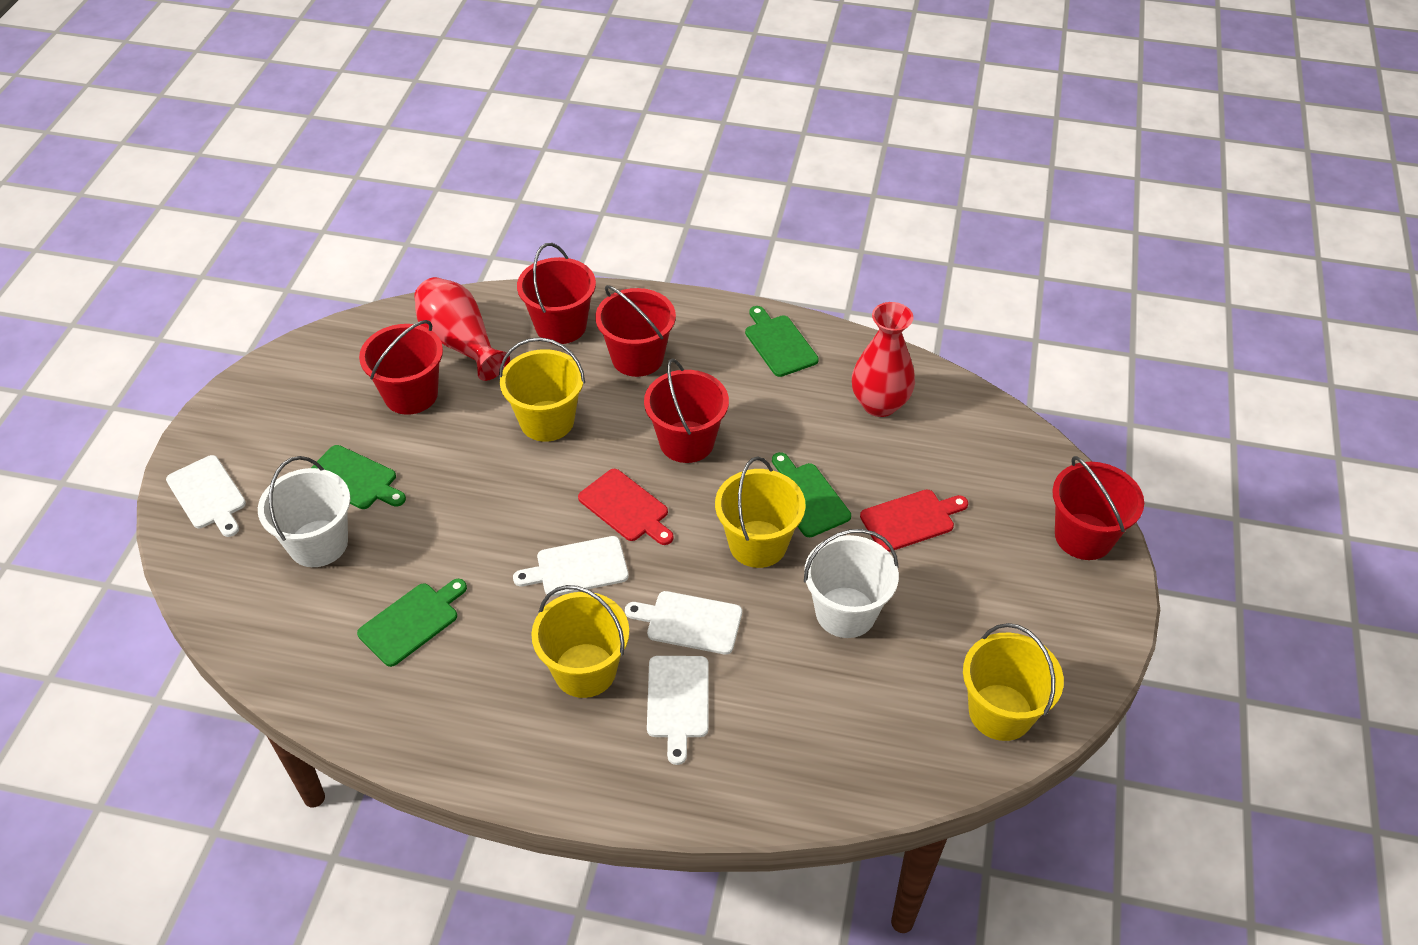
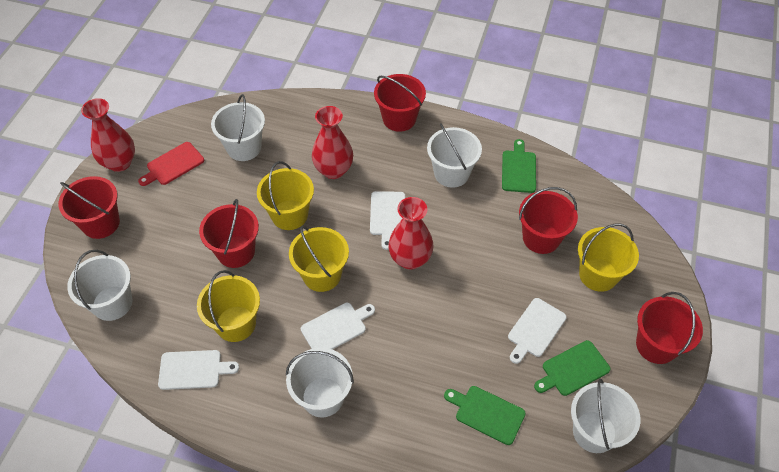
green cutting board: [311,445,406,509] [357,579,467,667] [745,306,819,377] [772,452,851,537] = 4 -> [444,386,526,445] [502,139,536,193] [534,340,611,396] = 3
red cutting board: [578,469,674,545] [860,490,968,552] = 2 -> [138,142,204,186] = 1
red vase: [414,277,510,381] [852,302,915,417] = 2 -> [81,98,135,172] [312,106,353,179] [388,197,434,270] = 3
white bucket: [258,456,351,567] [804,529,899,638] = 2 -> [67,250,132,321] [211,94,265,161] [286,348,354,417] [427,123,482,188] [571,379,640,453] = 5

